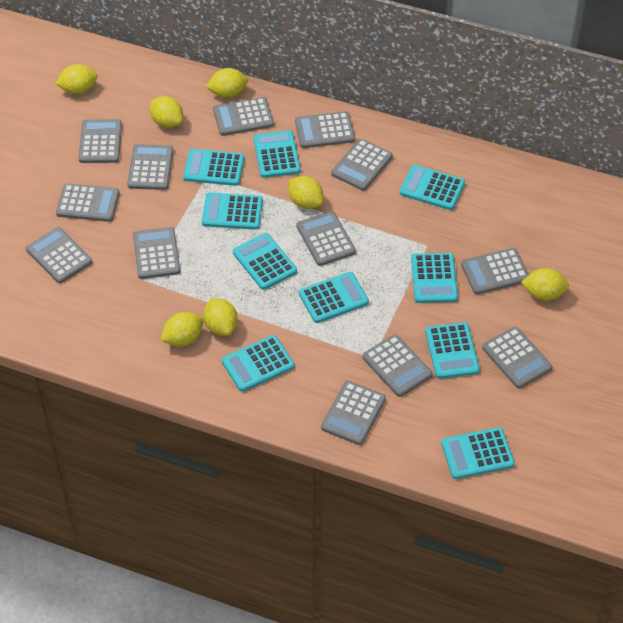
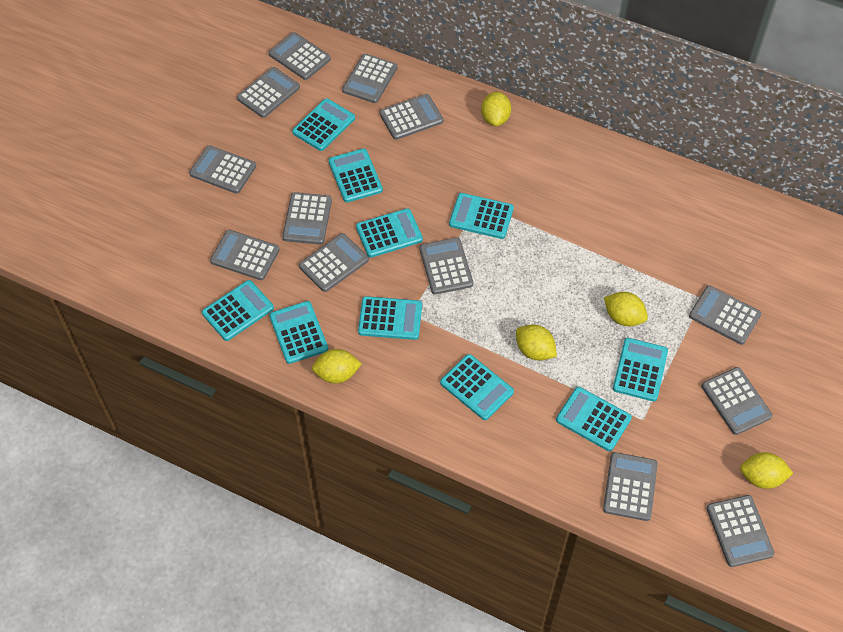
yellow lemon: [55,64,98,94] [150,96,183,128] [160,312,203,347] [203,298,238,336] [206,68,248,98] [289,176,324,209] [521,268,569,301] = 7 -> [312,349,362,383] [481,91,511,126] [516,325,557,361] [604,292,648,326] [740,452,793,489] = 5

